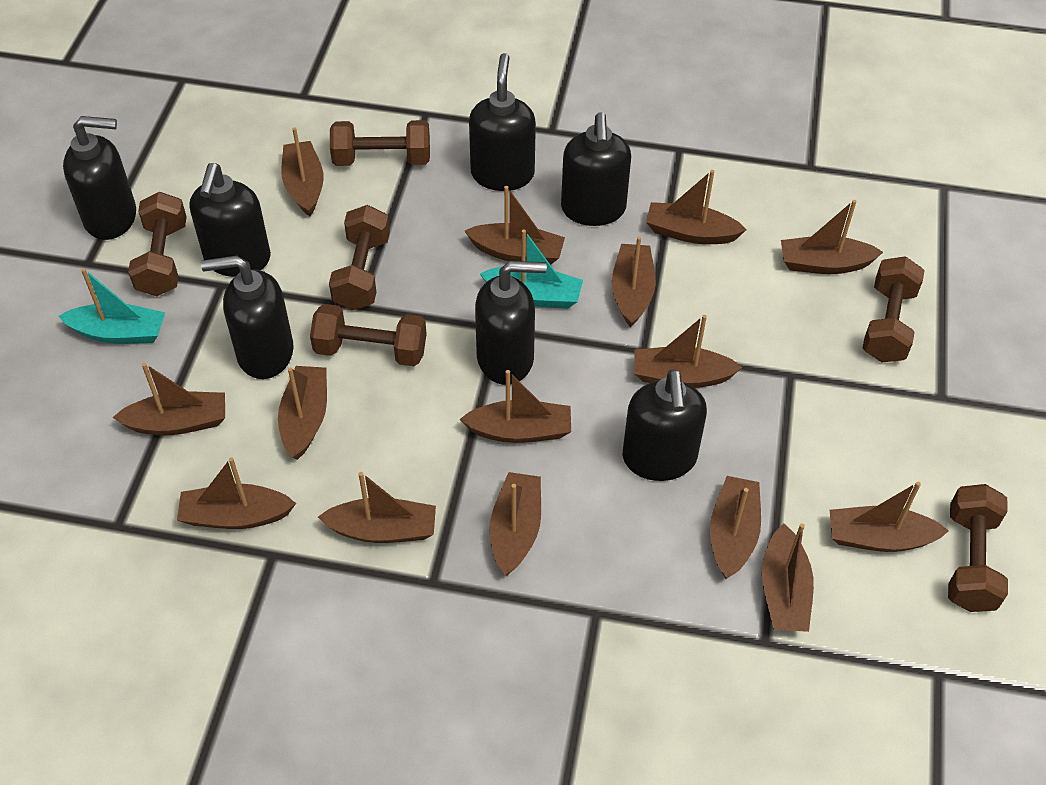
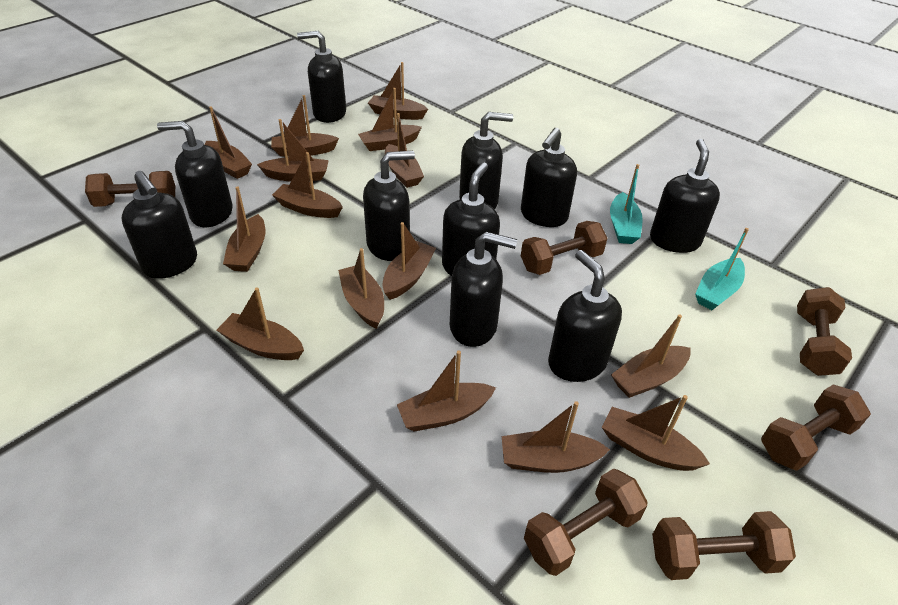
black soap dispenser: [63,116,136,240] [190,163,271,277] [201,255,294,379] [469,53,536,191] [475,261,547,385] [561,112,631,226] [623,369,707,481] = 7 -> [122,171,197,279] [157,121,233,227] [297,31,346,123] [363,151,415,261] [442,162,500,276] [450,232,517,347] [459,112,513,209] [521,128,577,227] [548,250,622,382] [650,139,720,253] = 10

